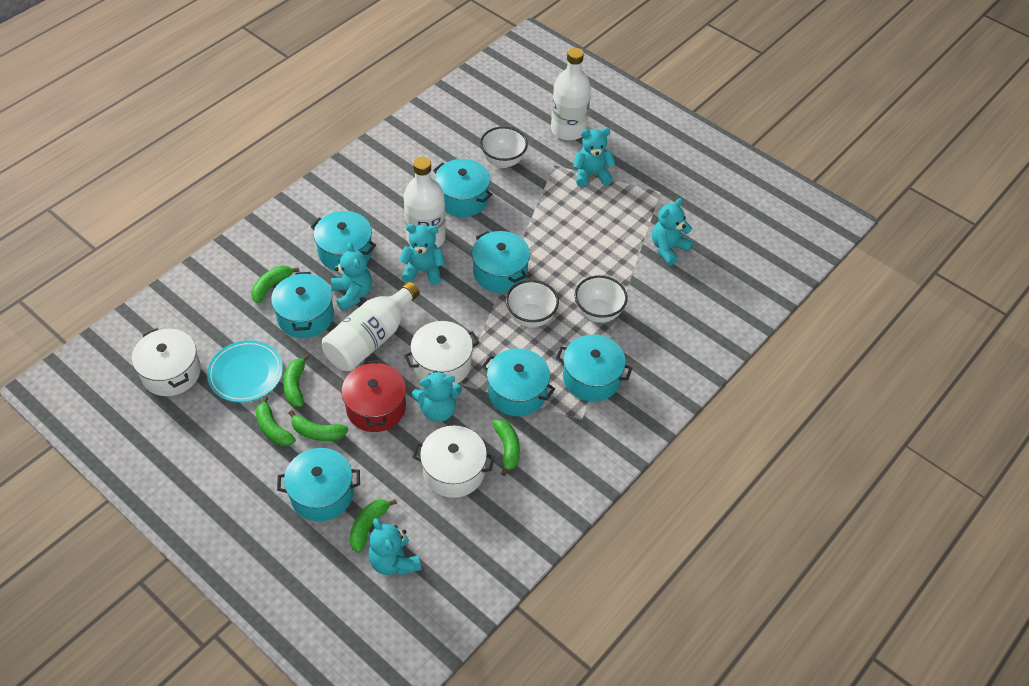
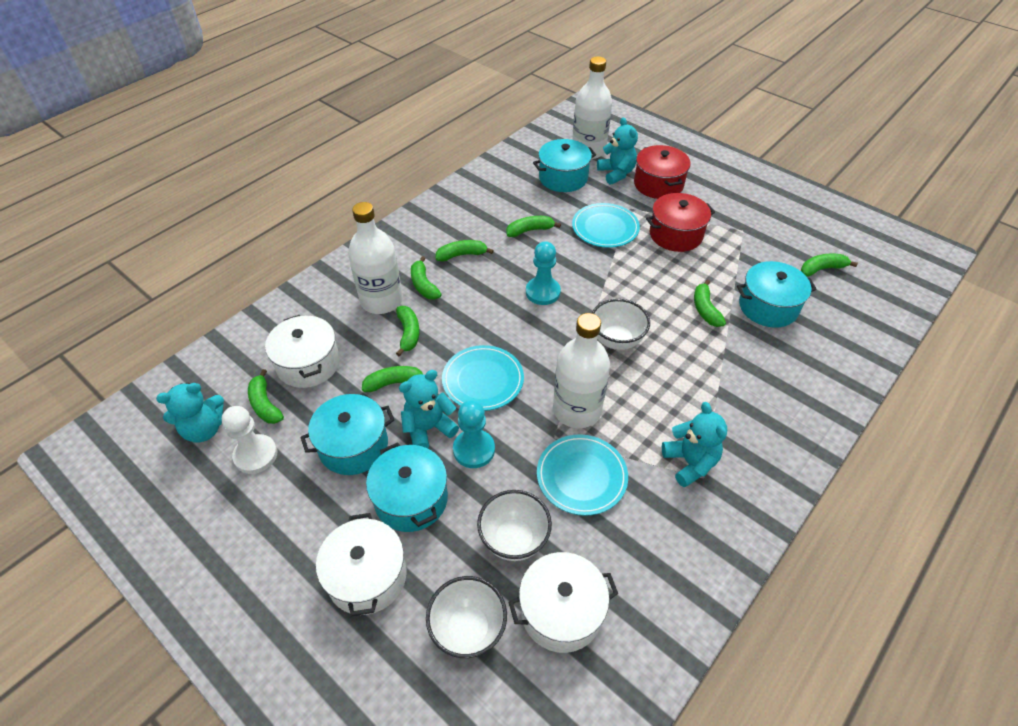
green banana: [251,265,300,303] [256,396,295,446] [283,354,309,407] [289,410,348,441] [349,499,397,553] [493,419,520,476] = 6 -> [248,369,284,424] [362,366,423,392] [396,306,420,356] [411,256,442,299] [436,240,494,261] [506,216,561,237] [694,279,726,327] [801,254,858,276] = 8
red pot: [341,360,406,432] = 1 -> [634,145,691,199] [646,193,715,252] = 2
turquoise pawn: none = 0 -> [453,400,495,468] [526,241,561,305] = 2
turquoise plate: [207,340,283,402] = 1 -> [442,345,524,411] [537,434,628,516] [572,203,640,248] = 3
turquoise pot: [271,272,334,338] [277,448,360,521] [311,211,376,271] [433,159,493,217] [472,231,530,293] [482,348,555,416] [556,335,632,402] = 7 -> [300,394,394,475] [366,442,448,532] [533,139,596,192] [737,261,817,328] = 4
turquoise teddy bear: [331,242,372,311] [369,518,421,576] [399,224,445,285] [412,370,462,422] [573,128,616,187] [652,198,693,265] = 6 -> [156,383,224,443] [399,370,459,448] [597,117,638,185] [662,402,727,487] = 4
white pawn: none = 0 -> [222,406,278,474] = 1

